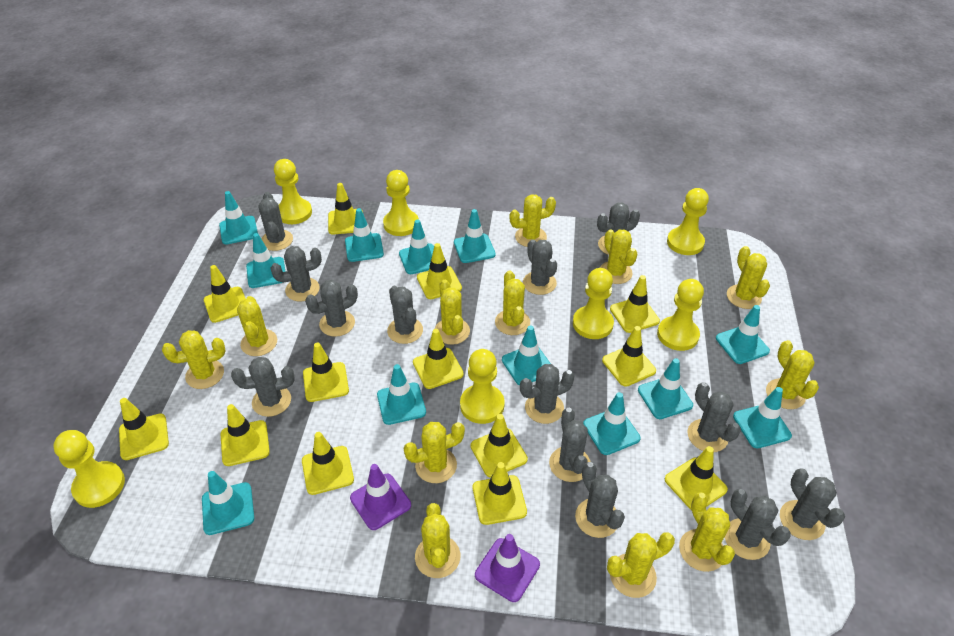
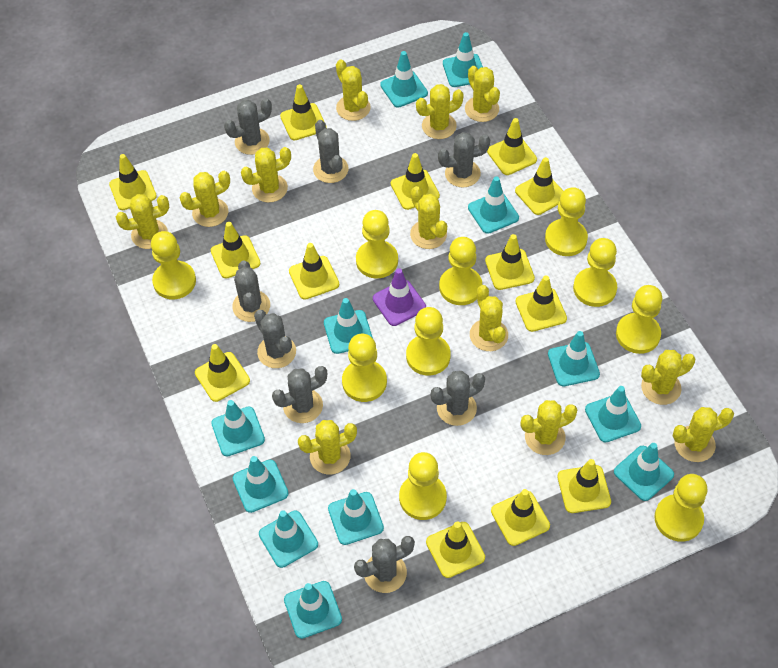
grey cactus: [231,357,295,417] [259,192,293,251] [271,246,322,301] [305,280,358,337] [387,286,423,344] [520,364,575,424] [523,240,557,295] [549,408,590,482] [575,462,625,538] [597,203,640,255] [687,382,741,452] [725,489,791,560] [780,468,845,540] = 13 -> [224,98,272,155] [232,260,270,322] [254,310,296,368] [272,366,327,423] [313,120,349,183] [354,536,415,593] [431,371,485,426] [438,132,490,187] = 8
purple traffic cone: [350,464,411,530] [475,534,540,602] = 2 -> [373,268,426,326] = 1
yellow pawn: [53,430,125,508] [274,159,312,224] [383,170,419,236] [460,349,505,424] [573,268,614,339] [657,279,704,351] [667,188,709,255] = 7 -> [151,231,196,299] [342,334,387,402] [356,210,398,278] [399,452,447,520] [406,307,451,376] [439,237,482,305] [545,187,588,256] [573,238,617,307] [616,285,662,354] [654,474,708,542] = 10

